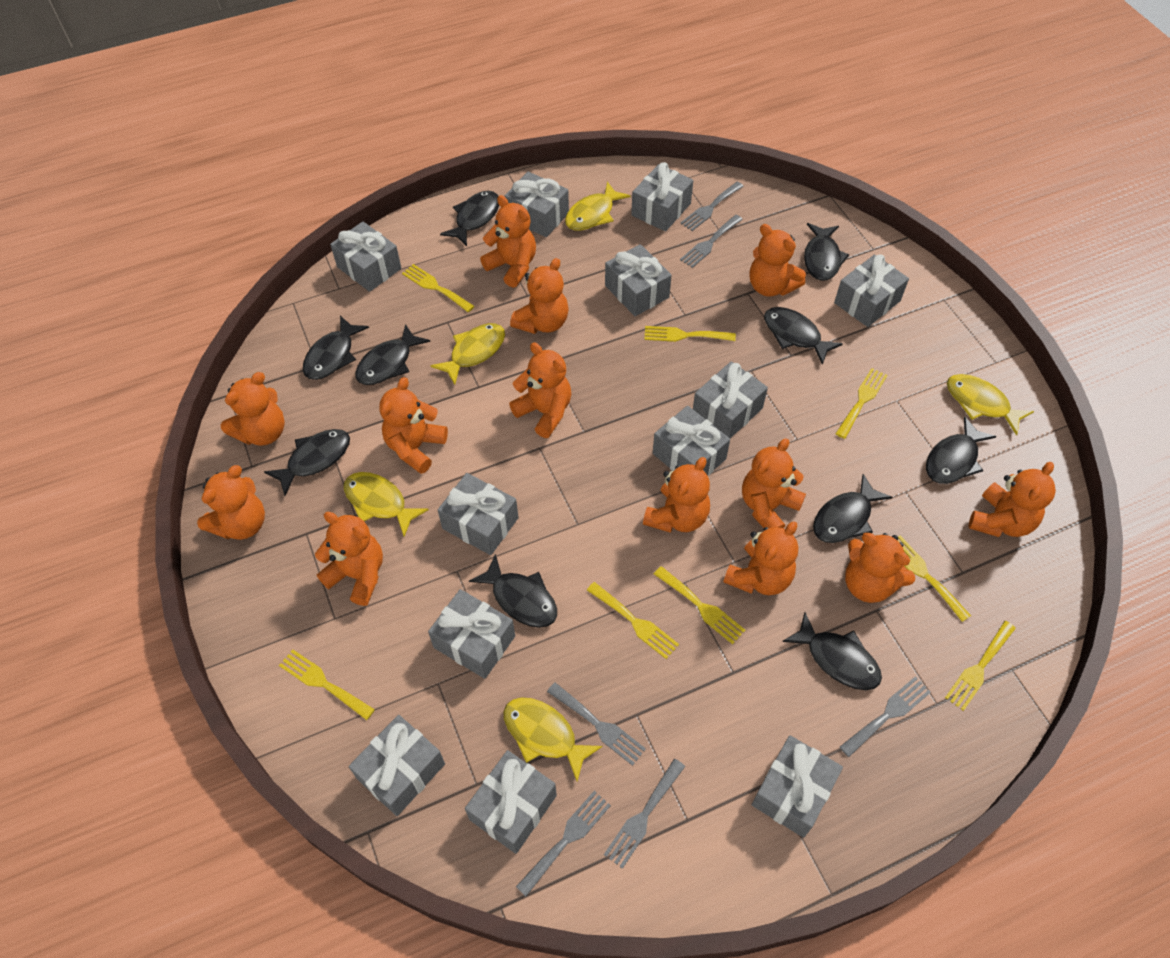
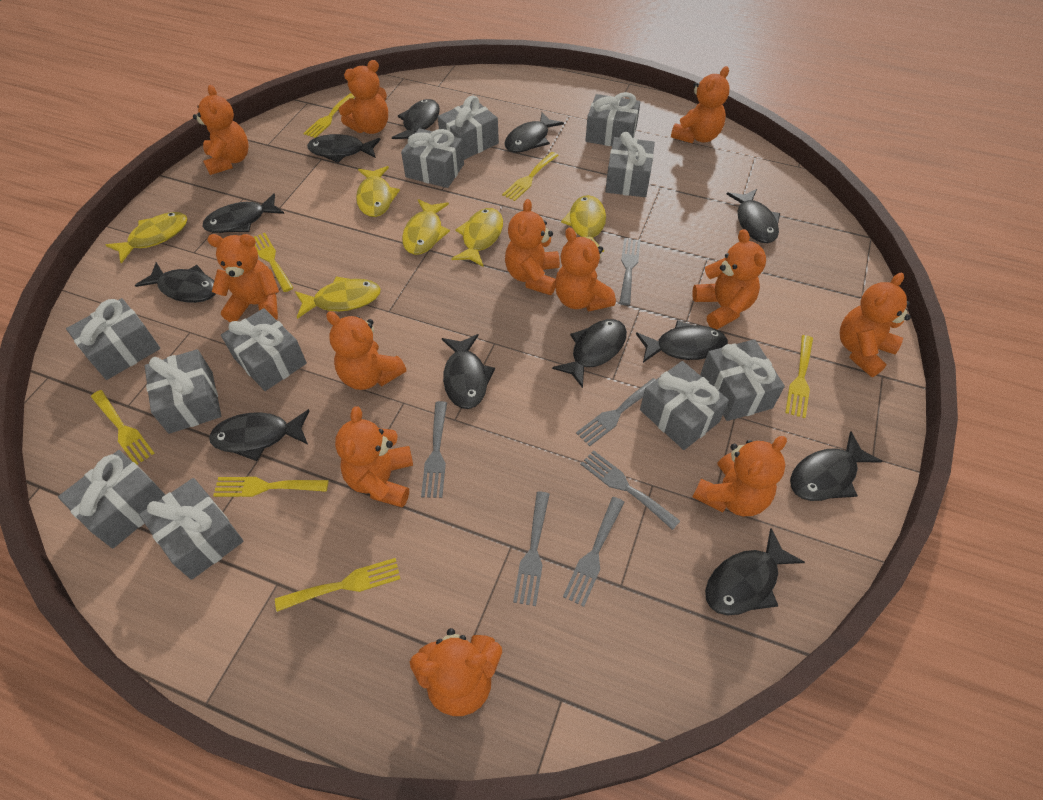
black fish: [264,429,350,496] [303,316,369,380] [355,324,430,385] [440,191,499,246] [469,554,557,628] [764,307,843,365] [782,612,882,690] [804,223,849,281] [813,474,893,543] [926,417,996,484] = 10 -> [135,262,215,303] [203,193,284,233] [209,409,310,461] [307,134,381,163] [392,99,440,139] [442,334,495,409] [504,112,564,153] [552,319,627,388] [636,320,728,363] [705,528,805,615] [726,189,780,243] [790,432,883,501] = 12
grey gift: [330,221,401,292] [349,715,445,816] [428,589,515,679] [438,473,519,555] [465,750,557,854] [505,172,569,237] [605,244,672,316] [631,162,693,232] [653,406,730,476] [693,361,768,438] [752,735,843,838] [834,254,909,327] = 12 -> [58,450,166,548] [66,298,160,380] [139,478,244,580] [145,349,221,434] [221,308,307,391] [401,128,464,188] [438,96,499,160] [585,92,640,146] [605,132,655,197] [640,361,729,450] [700,339,785,421] = 11
orange teddy bear: [197,465,265,540] [221,372,285,446] [315,512,383,606] [379,377,448,474] [480,195,536,288] [509,342,571,438] [510,258,569,334] [643,457,710,533] [723,521,798,595] [742,438,806,528] [749,224,806,296] [845,533,915,603] [968,462,1056,537] = 13 -> [193,85,249,175] [207,234,279,322] [326,311,406,390] [335,406,413,508] [339,60,388,134] [410,628,502,716] [505,199,560,295] [555,227,616,311] [671,66,730,144] [692,229,766,329] [693,436,787,516] [840,273,911,377] = 12
yellow fish: [344,472,429,536] [430,323,505,385] [504,697,603,781] [565,182,630,230] [947,374,1034,436] = 5 -> [106,212,187,264] [295,276,381,319] [356,166,400,217] [402,199,450,255] [451,208,503,267] [561,195,606,252] = 6
yellow fork: [279,649,375,720] [402,264,474,312] [587,582,679,659] [644,326,736,342] [654,566,745,644] [836,368,888,439] [897,535,971,622] [945,621,1016,711] = 8 -> [91,390,155,465] [213,477,328,497] [254,233,293,292] [275,558,400,612] [303,93,355,138] [502,152,559,201] [785,335,813,418] = 7

